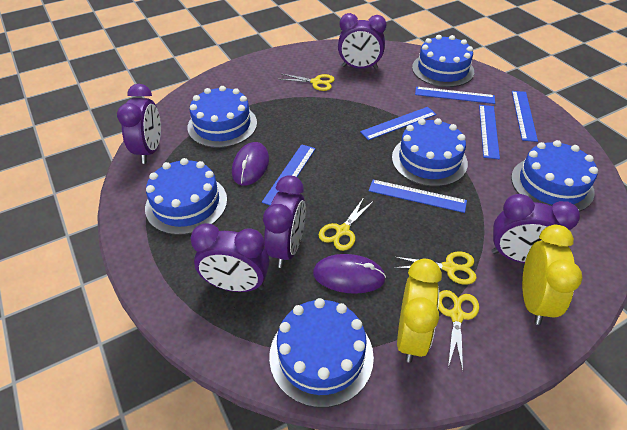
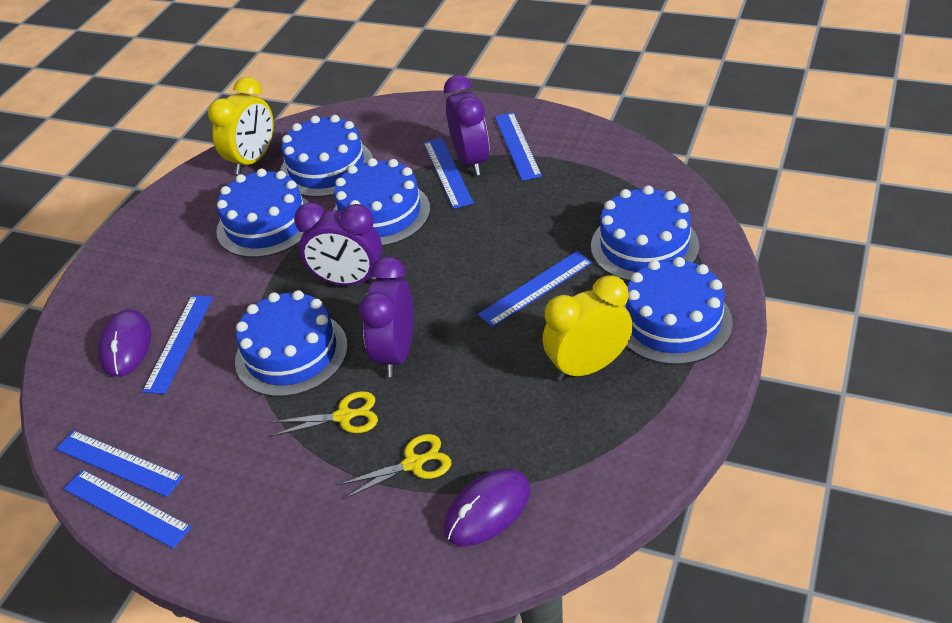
purple clock: [117,84,161,164] [190,223,269,292] [263,175,306,268] [338,13,386,69] [492,194,580,263] = 5 -> [294,202,382,286] [359,257,414,377] [444,75,489,176] = 3
yellow scissors: [279,74,335,91] [319,198,374,251] [394,251,477,285] [438,290,479,371] = 4 -> [271,391,378,436] [338,434,451,499] = 2

